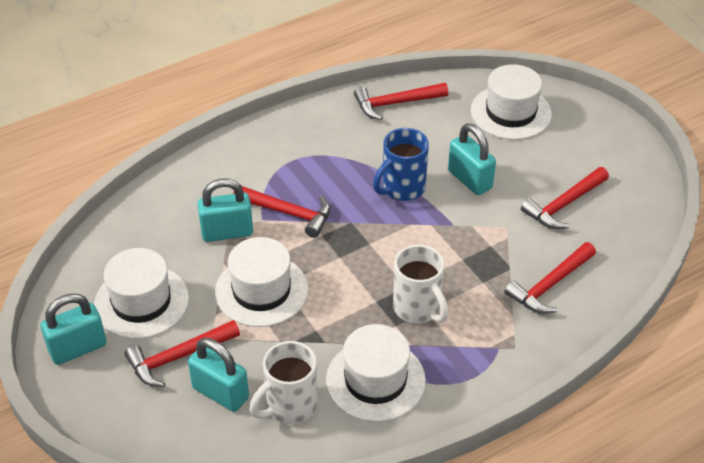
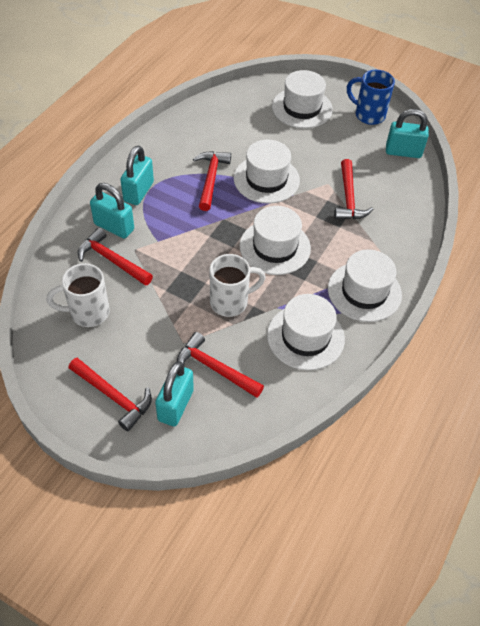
white hat: [94,248,189,339] [215,237,308,327] [326,324,426,422] [471,64,552,140] = 4 -> [234,140,300,204] [240,206,311,275] [267,294,345,370] [272,70,333,128] [328,249,402,322] = 5

